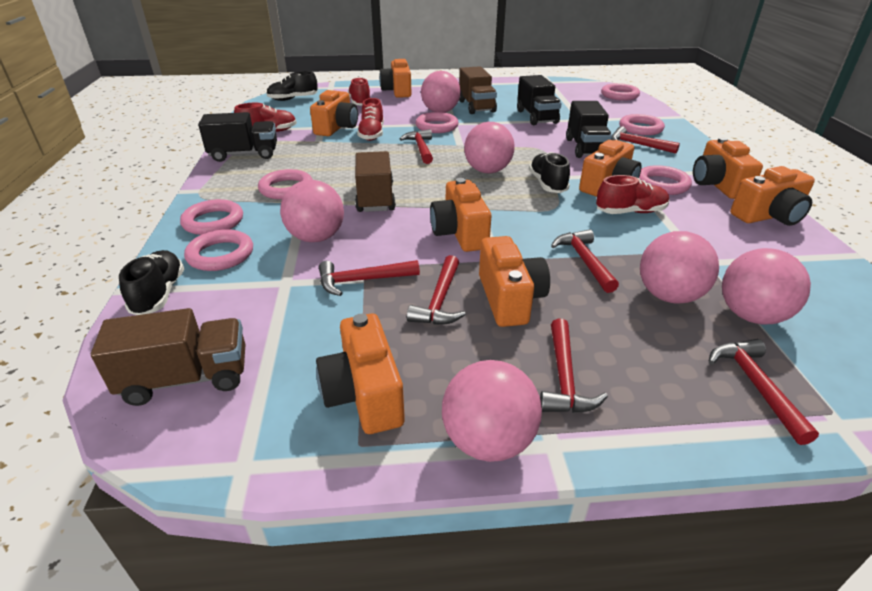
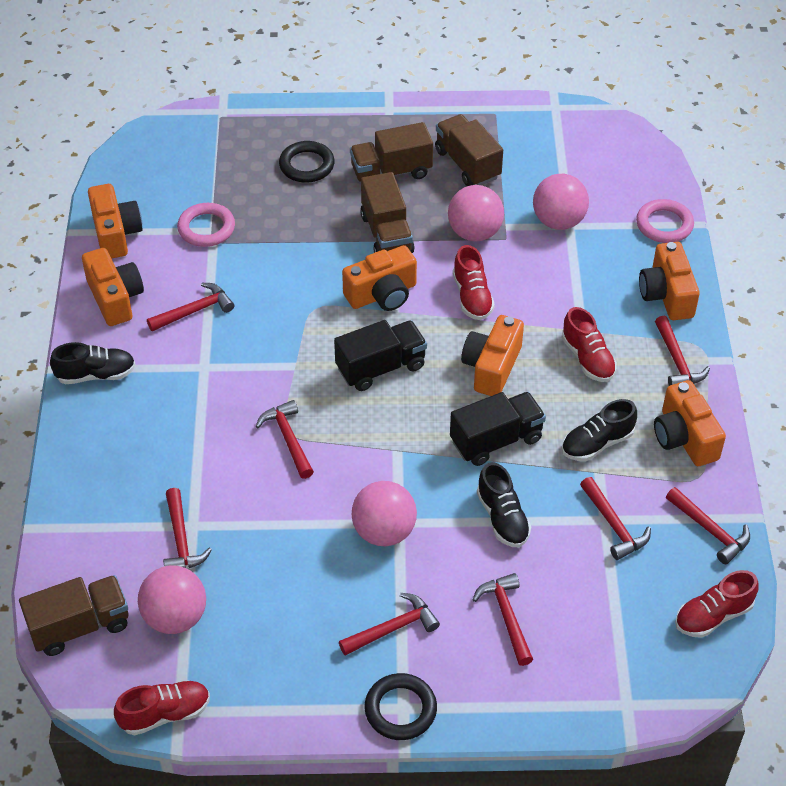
black ring: none = 0 -> [279,141,335,183] [364,673,437,740] = 2
black truck: [198,112,277,162] [517,75,562,125] [566,101,612,158] = 3 -> [334,320,427,391] [450,392,546,466] = 2
brown truck: [91,308,245,406] [355,151,396,212] [459,66,497,114] = 3 -> [19,575,128,656] [350,122,433,182] [360,172,414,253] [435,114,503,186] = 4
orange camera: [310,90,358,136] [316,314,405,434] [379,58,412,98] [430,178,491,252] [479,236,550,327] [579,140,642,197] [693,137,763,199] [730,166,815,226] = 8 -> [82,248,144,326] [88,184,143,259] [342,245,417,311] [461,315,524,396] [639,242,700,320] [654,380,726,466] = 6
pink ball: [280,180,344,242] [421,71,460,113] [442,360,542,462] [464,122,515,173] [640,231,719,304] [722,248,811,324] = 6 -> [138,565,206,634] [352,481,417,546] [448,185,504,242] [533,174,589,230] = 4
pink ring: [180,199,243,235] [184,229,253,271] [258,169,313,200] [416,112,458,133] [601,83,640,101] [619,114,665,136] [639,165,692,195] = 7 -> [177,203,235,247] [636,199,694,243] = 2
red hammer: [319,260,420,296] [400,129,433,164] [407,255,466,325] [540,318,608,413] [551,229,619,293] [611,126,680,154] [709,339,819,445] = 7 -> [147,283,234,331] [163,488,212,568] [256,400,314,479] [339,593,440,656] [472,573,533,666] [580,477,651,560] [655,316,710,386] [666,487,750,564] = 8

